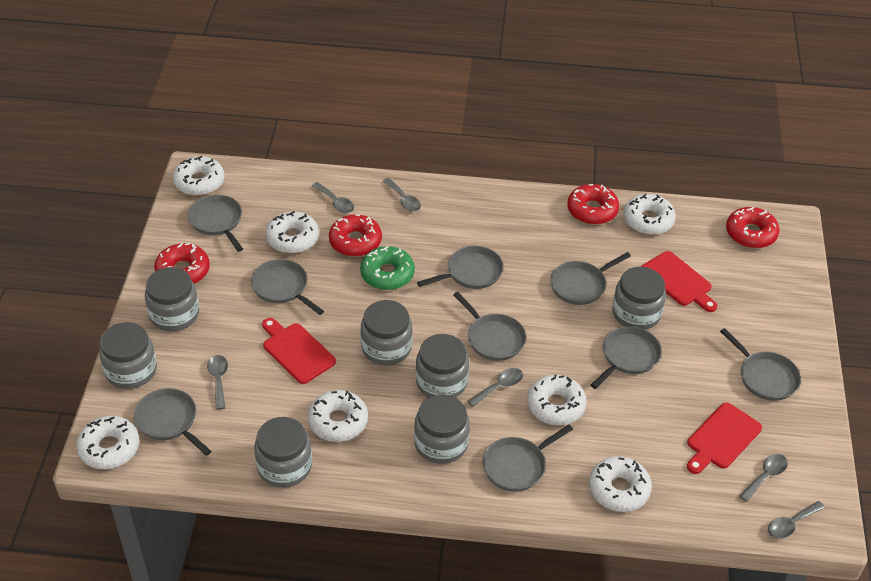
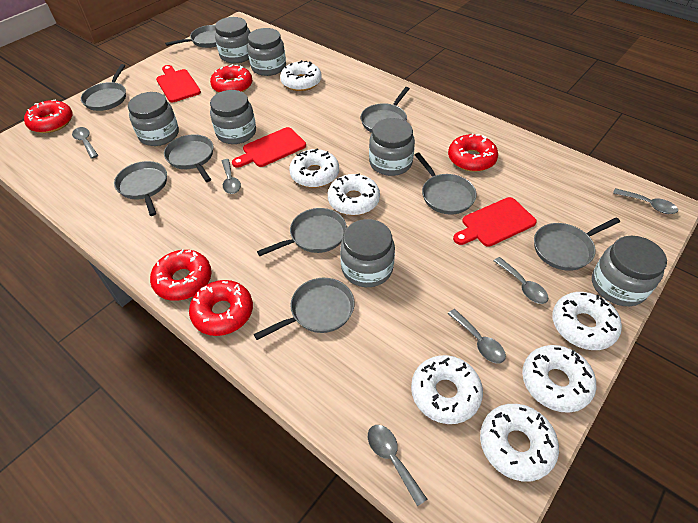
green donut: [360,246,415,290] = 1 -> none = 0
red donut: [154,242,210,284] [329,214,382,257] [567,184,619,225] [726,207,779,248] = 4 -> [24,99,73,133] [150,249,212,301] [189,280,253,336] [210,64,253,93] [448,133,498,172] = 5

